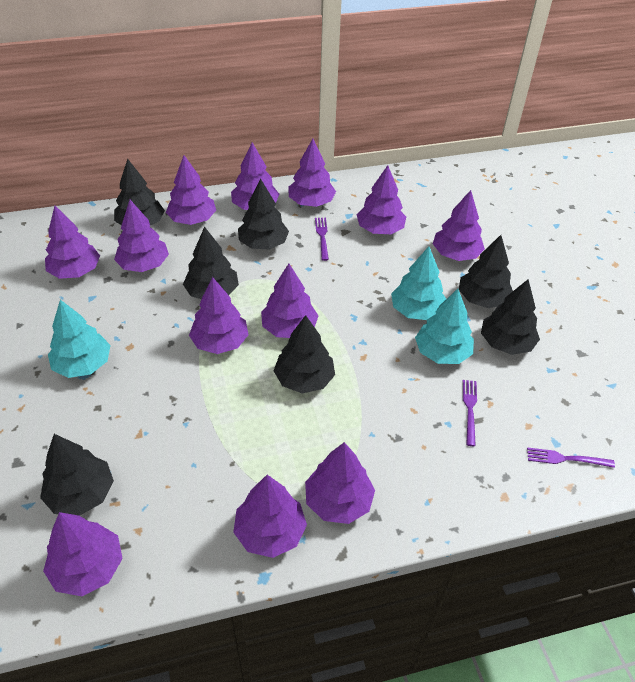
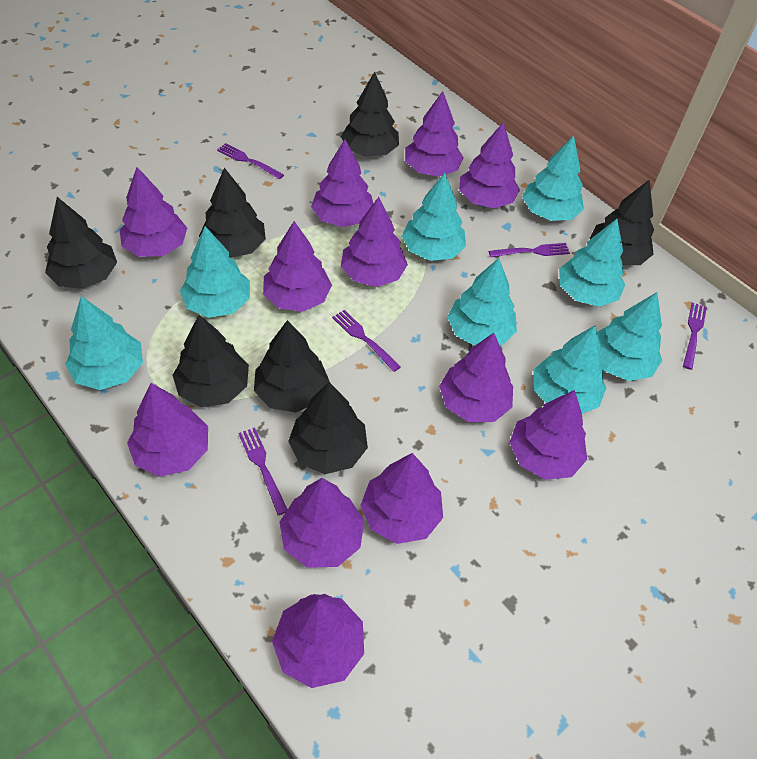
purple fork: [315,218,329,261] [463,380,477,446] [527,447,615,468] = 3 -> [217,143,284,179] [238,427,288,515] [332,310,401,372] [489,243,570,257] [683,303,707,370] = 5
turquoise tree: [48,300,111,378] [391,246,446,320] [415,289,474,364] = 3 -> [65,296,143,390] [180,226,250,318] [402,173,466,261] [447,258,517,346] [523,136,584,221] [534,326,606,414] [559,219,625,307] [597,292,662,381] = 8

